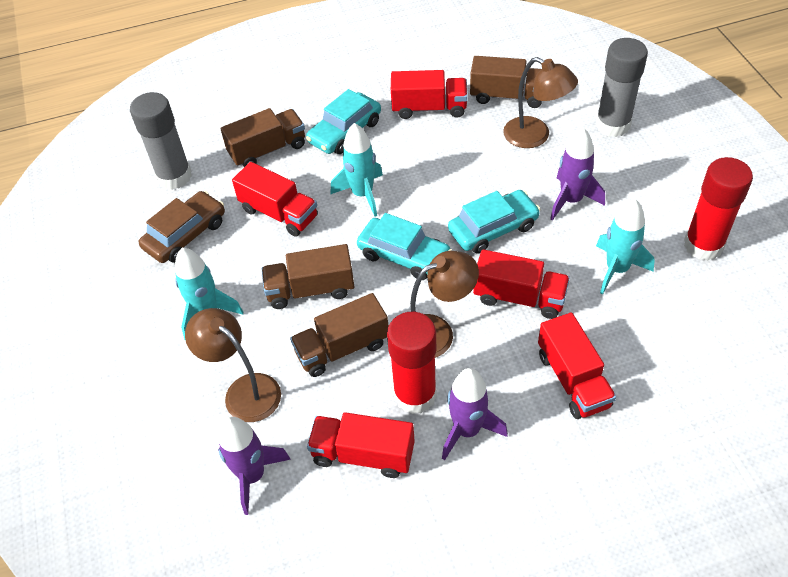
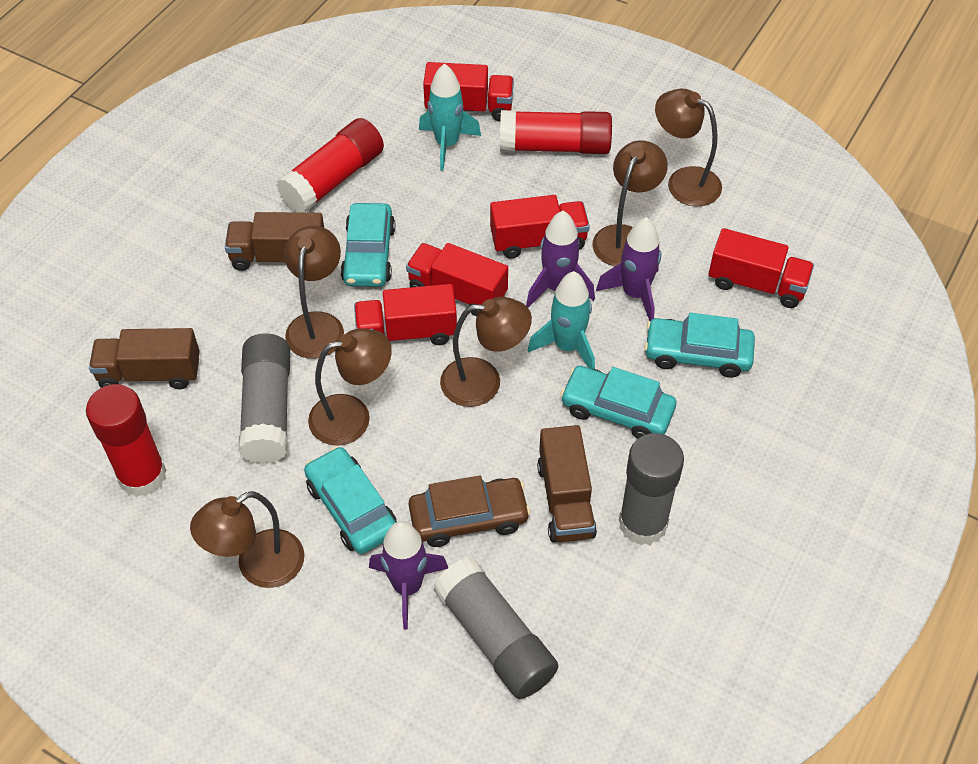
brown lamp: [185,308,281,422] [410,251,479,358] [503,57,578,148] = 3 -> [190,491,305,588] [284,226,344,359] [308,328,392,446] [440,297,532,407] [593,140,668,266] [655,89,722,206] = 6
brown truck: [220,108,305,167] [262,244,355,309] [290,293,388,377] [470,56,542,108] = 4 -> [89,328,200,389] [225,212,324,271] [537,425,597,542] = 3
grey glue stick: [130,92,192,190] [596,38,648,137] = 2 -> [238,333,290,464] [434,557,558,699] [619,433,684,545] = 3
red glue stick: [387,312,437,414] [684,157,753,261] = 2 -> [86,384,167,497] [276,118,384,213] [500,110,612,154] = 3
turquoise car: [306,89,381,154] [357,213,452,280] [448,190,541,254] = 3 -> [304,446,397,554] [340,203,395,287] [560,366,676,439] [644,313,755,378] = 4
turquoise rocket: [175,248,243,341] [330,123,383,217] [596,199,655,294] = 3 -> [419,63,481,171] [528,271,595,369] = 2

